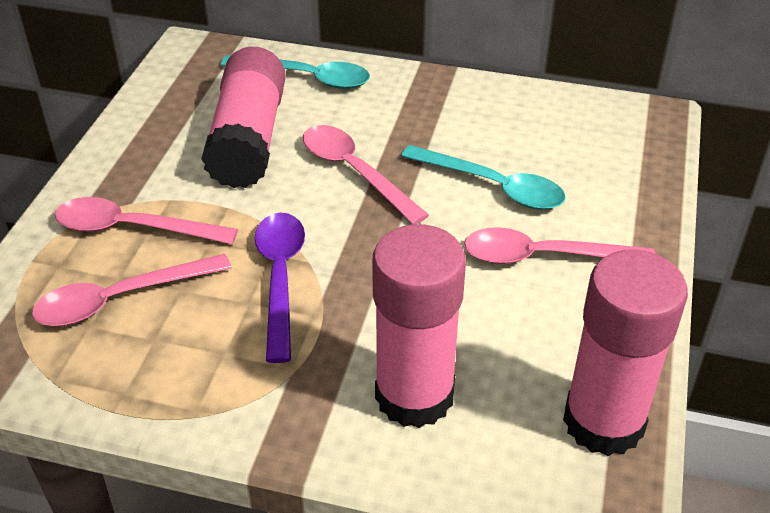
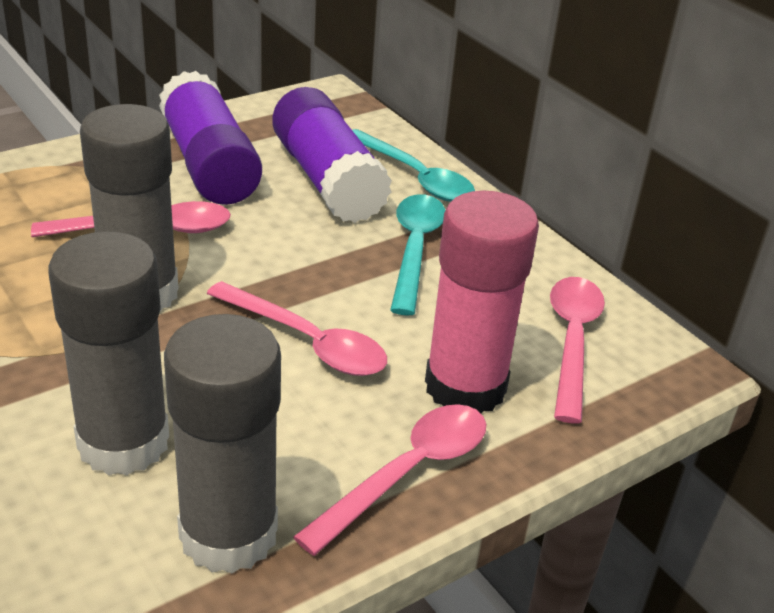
grey glue stick: none = 0 -> [48,231,169,475] [80,104,179,311] [164,314,281,574] = 3
pink glue stick: [201,47,286,188] [372,224,466,428] [563,249,688,456] = 3 -> [425,191,539,413] = 1
purple glue stick: none = 0 -> [159,71,262,205] [272,87,392,223] = 2
purple spoon: [255,213,305,363] = 1 -> none = 0

